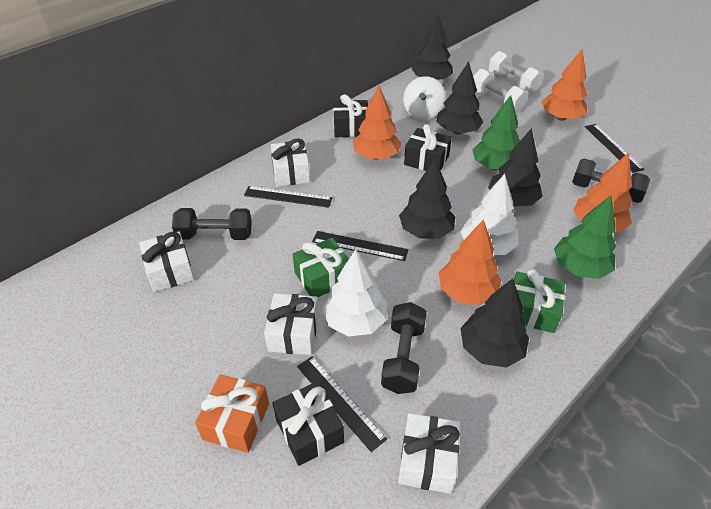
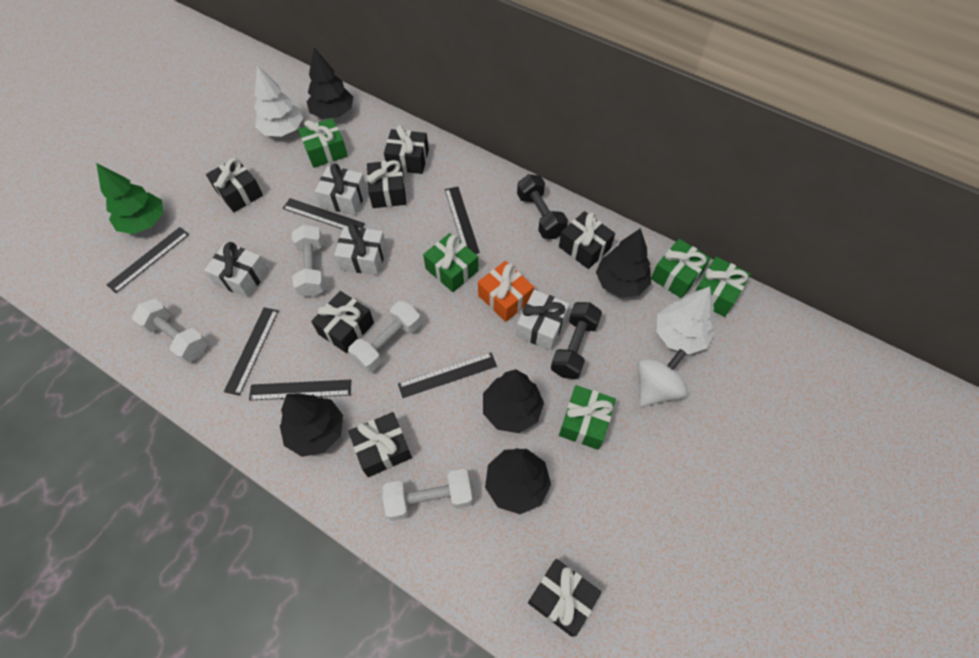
black dumbbell: [172,208,252,240] [381,302,427,394] [572,159,650,203] = 3 -> [517,174,568,239] [551,302,602,379] = 2
black gift: [273,381,344,466] [333,94,368,137] [404,124,452,171] = 3 -> [206,158,263,212] [311,291,374,353] [348,412,412,477] [367,160,406,208] [384,125,429,174] [528,559,602,637] [559,211,615,269] = 7
black ruler: [244,186,332,208] [297,356,387,452] [312,231,408,261] [585,124,645,173] = 4 -> [106,227,189,293] [224,307,278,396] [249,380,351,401] [283,198,365,229] [398,353,497,398] [445,187,480,254] = 6
green gift: [293,238,349,298] [514,269,565,333] = 2 -> [298,118,348,168] [423,233,479,292] [559,385,616,450] [651,239,711,298] [695,257,751,317] = 5
green tree: [472,95,520,170] [554,195,617,279] = 2 -> [96,163,163,234] = 1
orange tree: [353,86,402,160] [439,219,501,305] [541,49,588,121] [573,152,632,232] = 4 -> none = 0
white dumbbell: [473,69,528,112] [489,51,544,93] = 2 -> [132,299,208,363] [292,224,325,297] [348,301,421,372] [383,469,473,521] = 4

